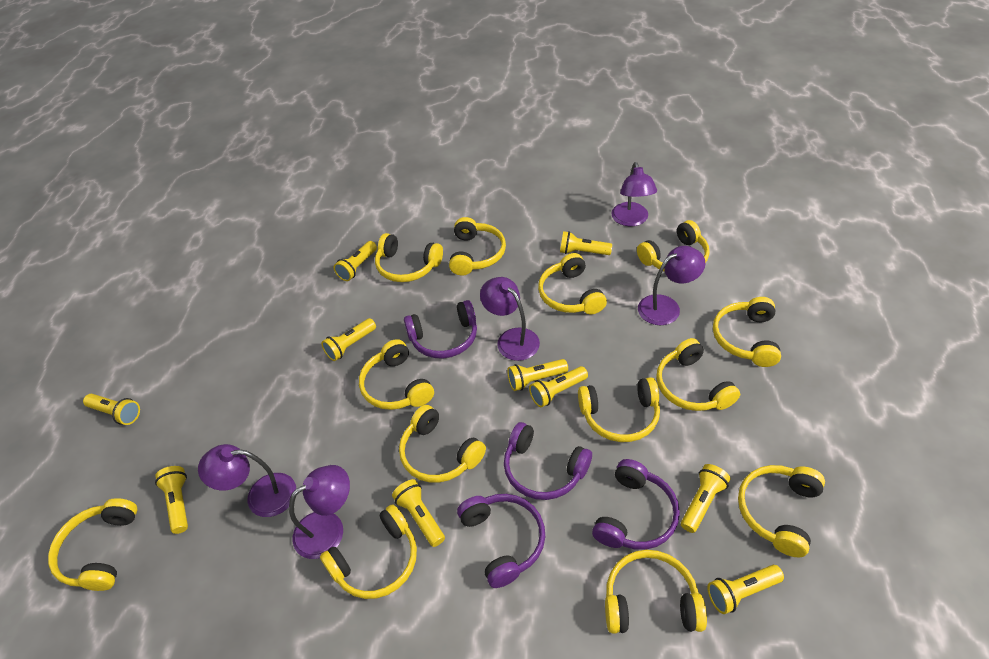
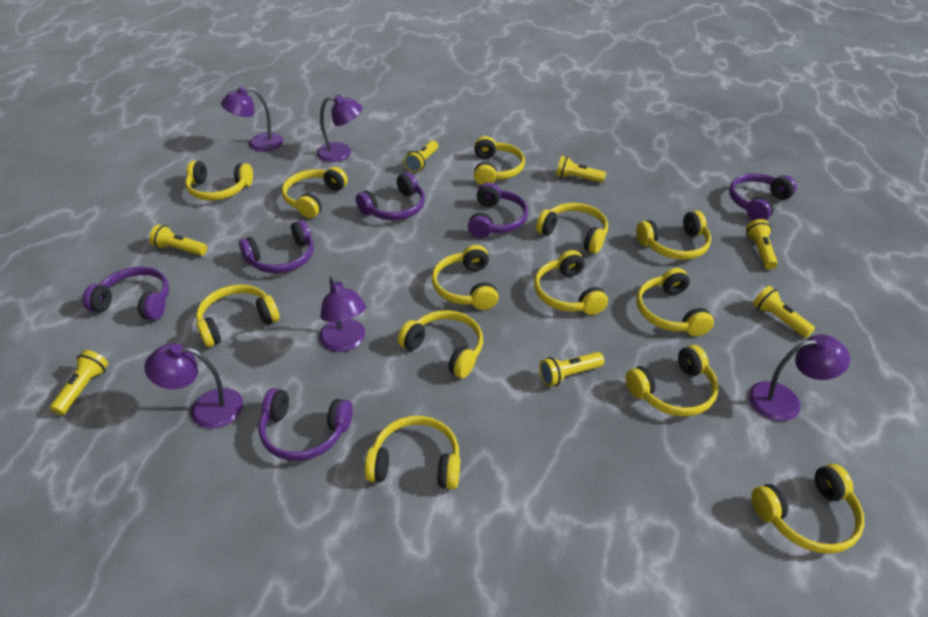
purple headphones: [404,300,477,358] [457,494,545,588] [504,422,592,500] [592,459,680,550] = 4 -> [83,266,169,320] [239,220,314,274] [259,388,353,461] [356,172,425,220] [468,182,528,238] [729,173,797,221] = 6
yellow flashlight: [83,394,140,425] [155,466,188,534] [321,318,376,361] [334,241,377,281] [392,479,445,547] [507,359,568,391] [529,366,588,407] [560,231,612,255] [681,464,731,533] [707,565,784,614] = 10 -> [50,350,108,415] [149,224,207,256] [404,140,438,173] [539,352,604,387] [556,156,606,183] [746,219,778,270] [753,286,815,338] = 7

